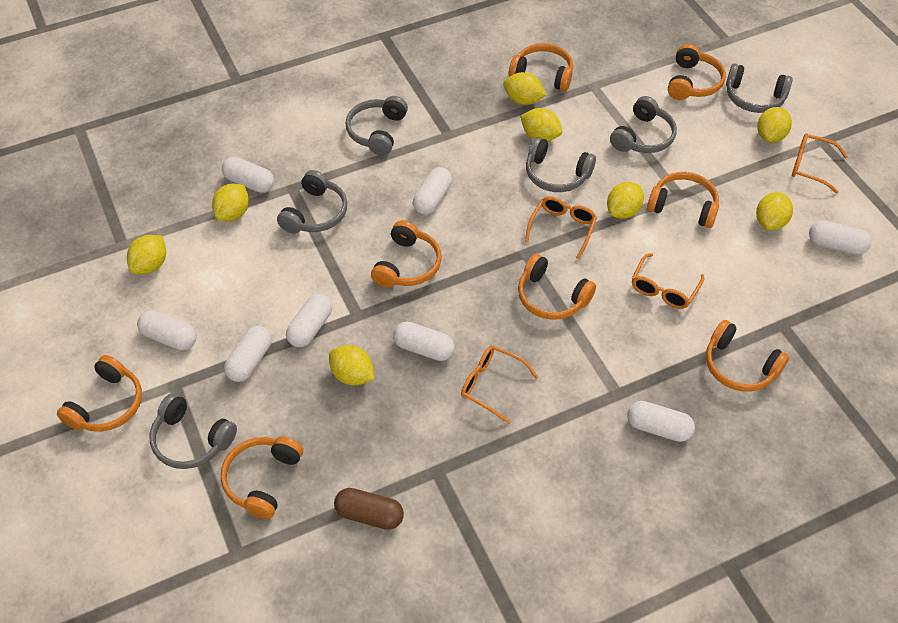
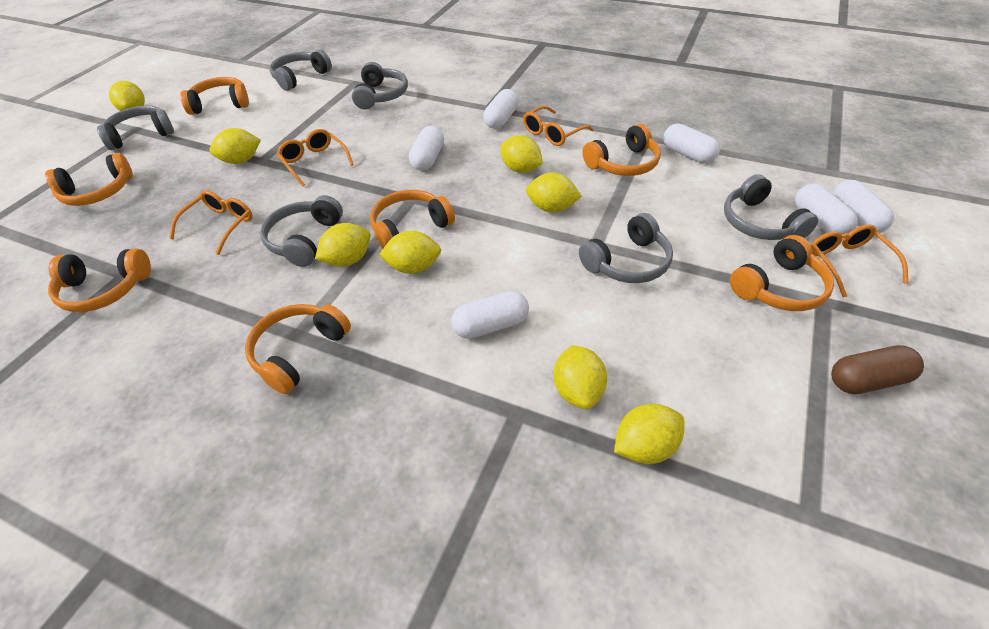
orange headphones: [57,355,142,432] [221,436,303,519] [371,220,442,288] [509,43,573,91] [518,254,596,320] [647,172,719,228] [668,44,726,100] [706,320,789,391] = 8 -> [45,153,133,206] [48,248,151,312] [180,77,249,115] [245,304,351,394] [370,190,455,249] [583,124,661,176] [730,235,834,311] = 7
white capsule: [137,310,197,350] [222,157,274,193] [224,326,272,382] [286,294,332,347] [393,322,455,361] [413,167,452,215] [627,401,695,442] [809,220,872,255] = 8 -> [409,126,444,171] [451,291,529,339] [483,89,519,129] [663,124,720,163] [795,184,858,234] [833,180,894,233] = 6

